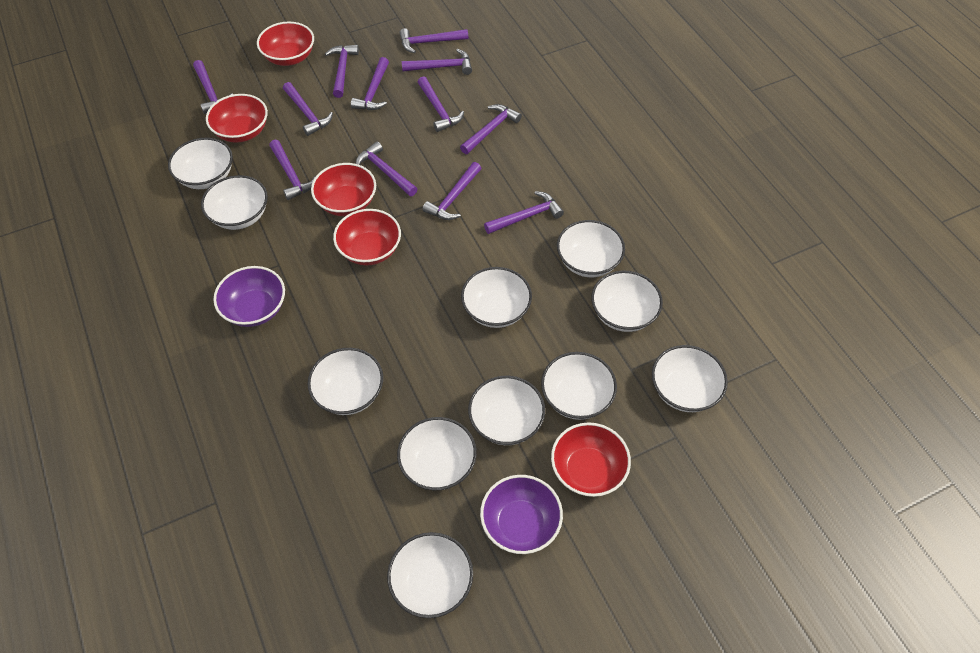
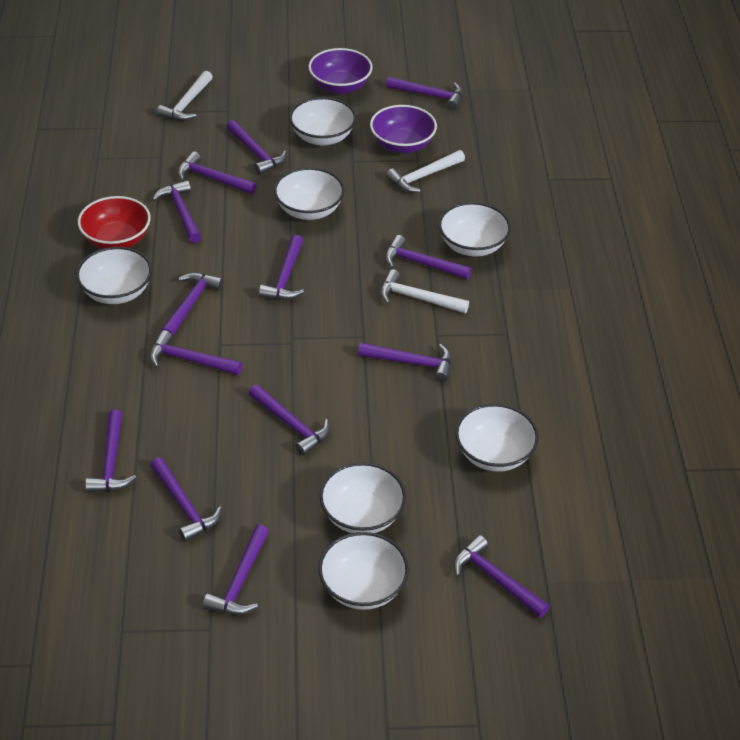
purple hammer: [193,60,233,114] [269,140,316,200] [283,82,333,136] [325,45,359,98] [351,57,389,110] [356,142,417,196] [399,28,468,53] [402,49,472,75] [418,76,464,132] [423,162,481,220] [460,104,522,154] [484,191,564,234] = 12 -> [85,410,136,493] [149,330,242,375] [150,457,222,542] [152,180,201,243] [161,272,223,336] [177,151,257,194] [203,524,269,615] [227,120,287,175] [249,385,330,456] [259,235,304,300] [358,343,452,382] [385,235,472,279] [386,77,463,110] [453,535,550,618] = 14
red bowl: [206,94,268,143] [257,22,314,66] [311,163,376,216] [333,209,401,265] [551,422,631,497] = 5 -> [78,196,151,249] = 1
white bowl: [168,138,233,189] [201,175,268,230] [308,348,383,415] [387,532,473,618] [397,417,477,490] [461,267,532,328] [468,376,545,445] [541,352,617,420] [557,220,625,277] [591,271,663,332] [652,345,728,412] = 11 -> [76,247,152,304] [274,168,344,220] [289,97,356,146] [318,532,409,610] [319,462,406,533] [439,202,511,257] [455,404,539,472] = 7
white hammer: none = 0 -> [157,71,213,121] [380,269,469,313] [386,150,465,193] = 3

